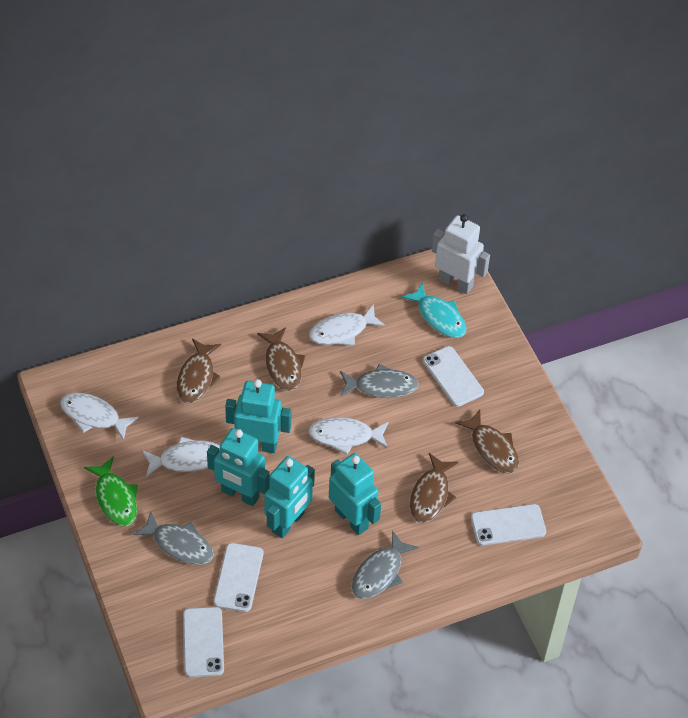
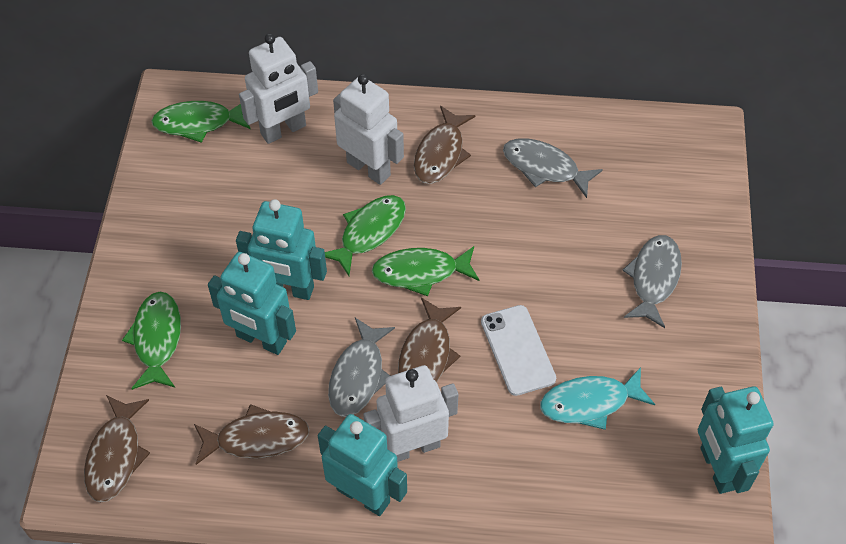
green fish: [84,456,138,526] = 1 -> [122,292,181,390] [151,101,250,143] [325,195,406,276] [372,246,479,296] = 4
white fish: [60,393,139,441] [142,437,220,477] [308,417,388,455] [309,304,386,346] = 4 -> none = 0
white phone: [183,607,224,677] [213,543,263,612] [423,346,484,407] [471,504,546,546] = 4 -> [481,305,556,396] = 1
white robot: [432,214,490,294] = 1 -> [239,33,318,144] [333,74,404,185] [363,365,458,462] = 3

